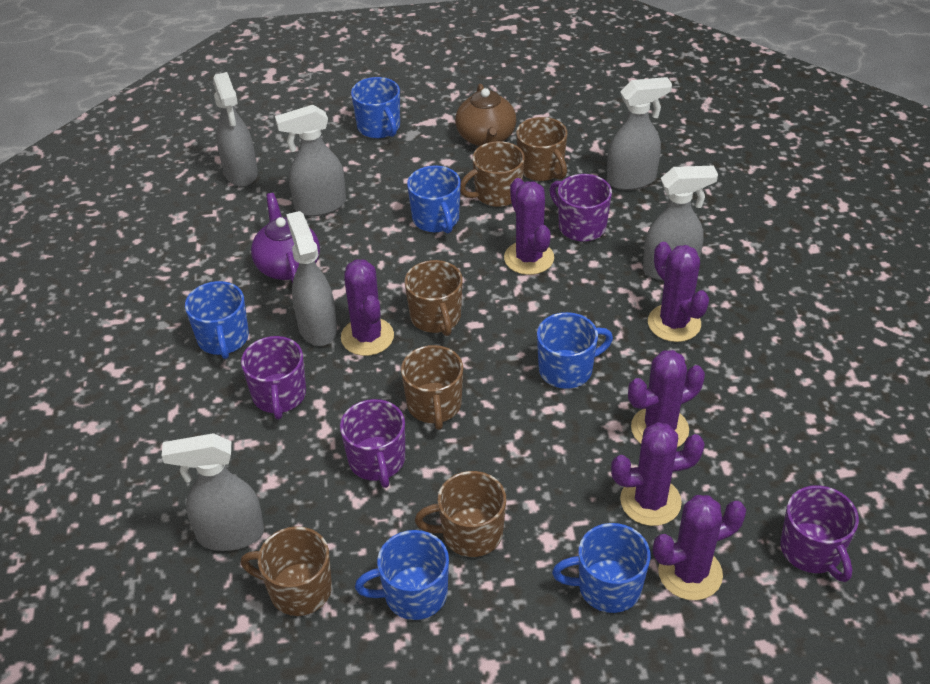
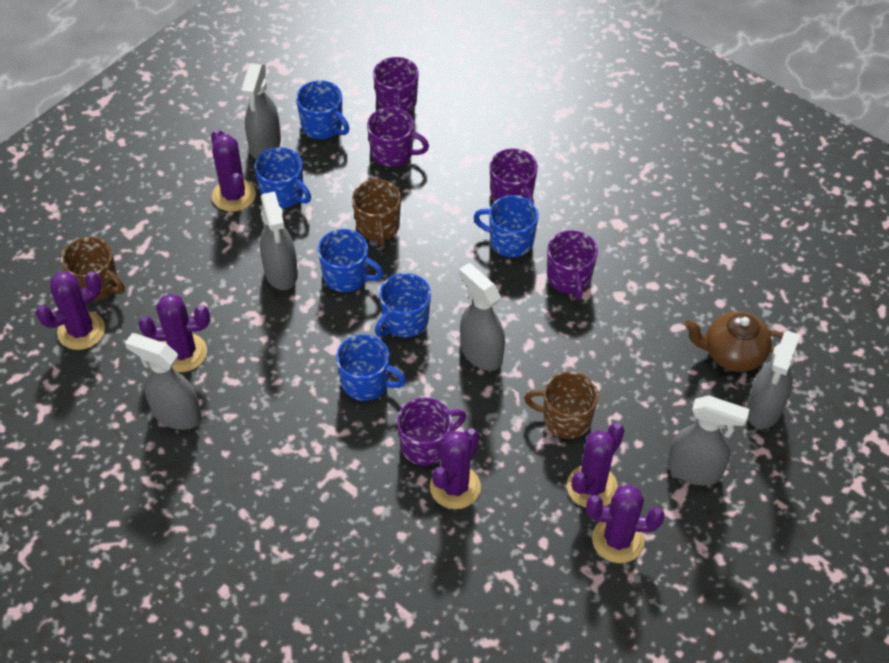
brown mug: [240,526,332,616] [401,345,463,430] [404,260,463,336] [415,471,506,557] [460,141,525,207] [516,117,568,181] = 6 -> [61,237,125,300] [352,179,401,246] [524,372,599,439] = 3
purple mug: [241,336,306,419] [340,399,405,488] [549,174,612,241] [780,485,859,582] = 4 -> [367,107,429,167] [373,57,419,112] [397,397,466,466] [490,148,538,203] [547,230,598,300] = 5
purple teapot: [251,193,320,283] = 1 -> none = 0

